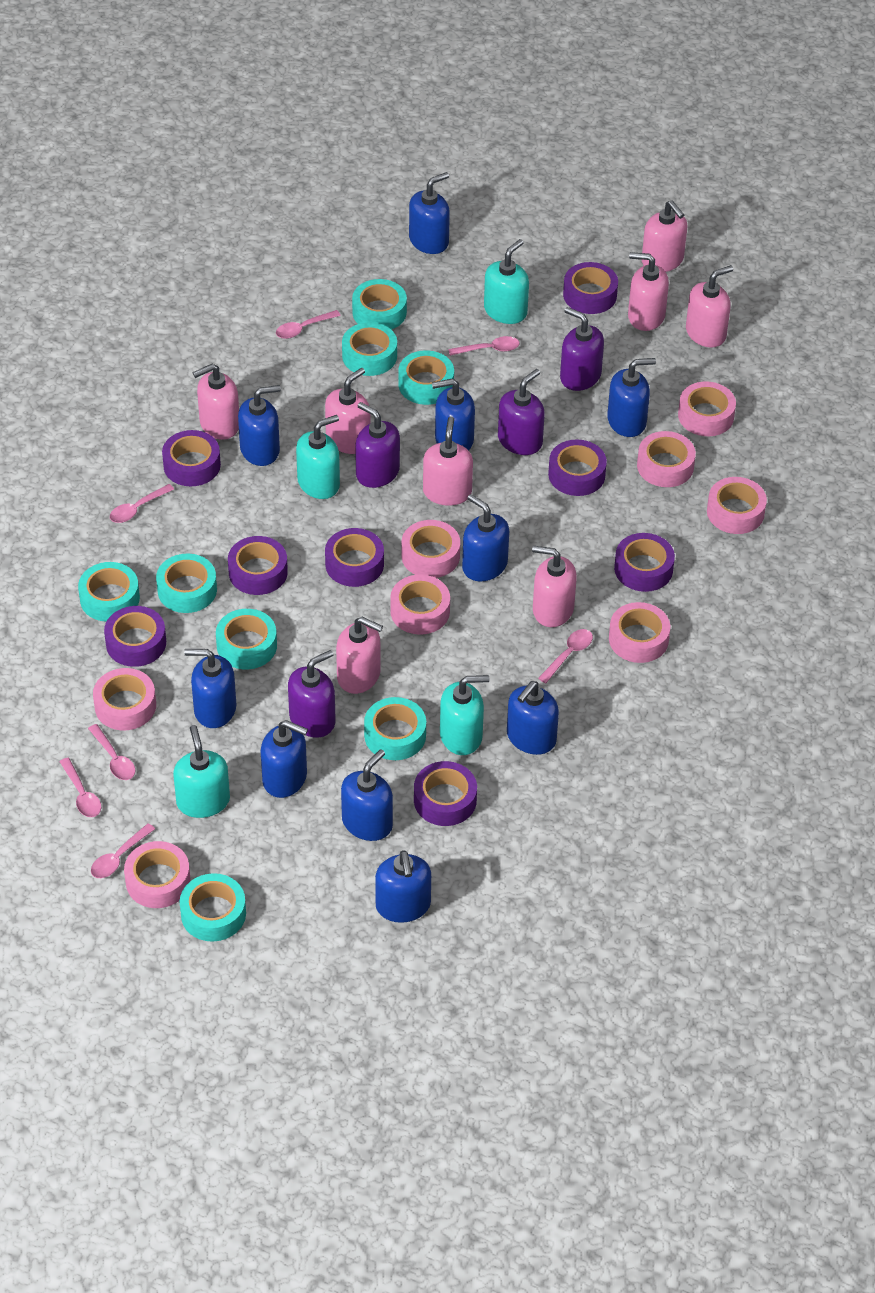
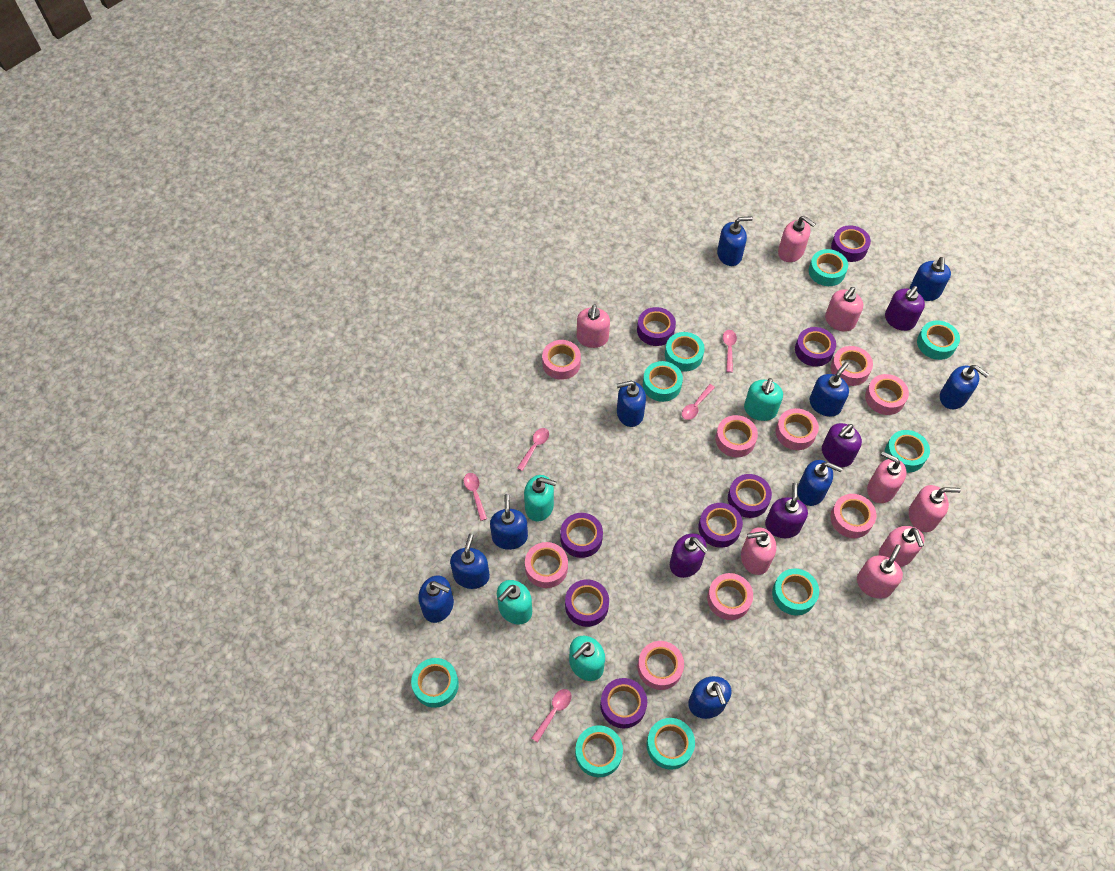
pink spoon: [59,758,101,817] [88,724,136,780] [91,823,155,878] [110,484,174,523] [276,310,341,339] [448,336,520,356] [538,629,593,683] = 7 -> [464,473,487,521] [517,428,549,471] [532,689,571,743] [682,384,715,420] [723,330,737,373] = 5
pink tape: [93,668,156,730] [124,841,190,908] [390,575,450,635] [402,520,460,578] [609,602,670,663] [637,431,696,487] [678,381,736,436] [707,477,767,534] = 8 -> [525,542,568,588] [542,340,581,380] [638,641,684,690] [707,573,753,620] [715,415,758,457] [776,408,819,450] [830,494,876,538] [831,346,873,386] [865,374,909,415] = 9
turquoise tape: [78,562,140,622] [156,553,217,613] [180,873,246,942] [216,609,277,669] [342,322,397,376] [352,279,407,330] [364,697,426,760] [398,350,454,405] = 8 -> [411,658,459,708] [575,725,623,777] [643,361,683,402] [646,718,695,770] [665,332,705,372] [772,568,819,615] [809,249,848,286] [885,430,930,473] [917,320,960,360] = 9

